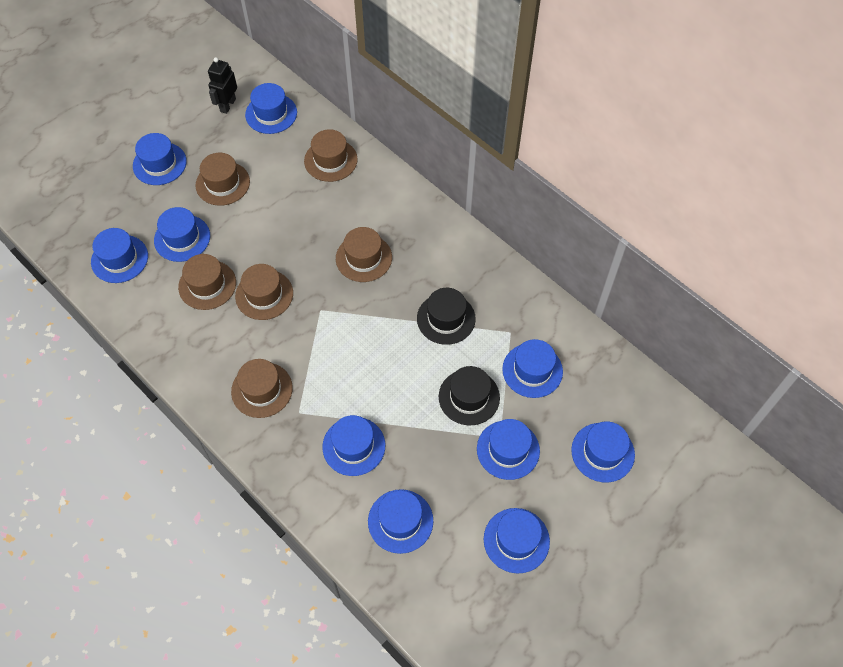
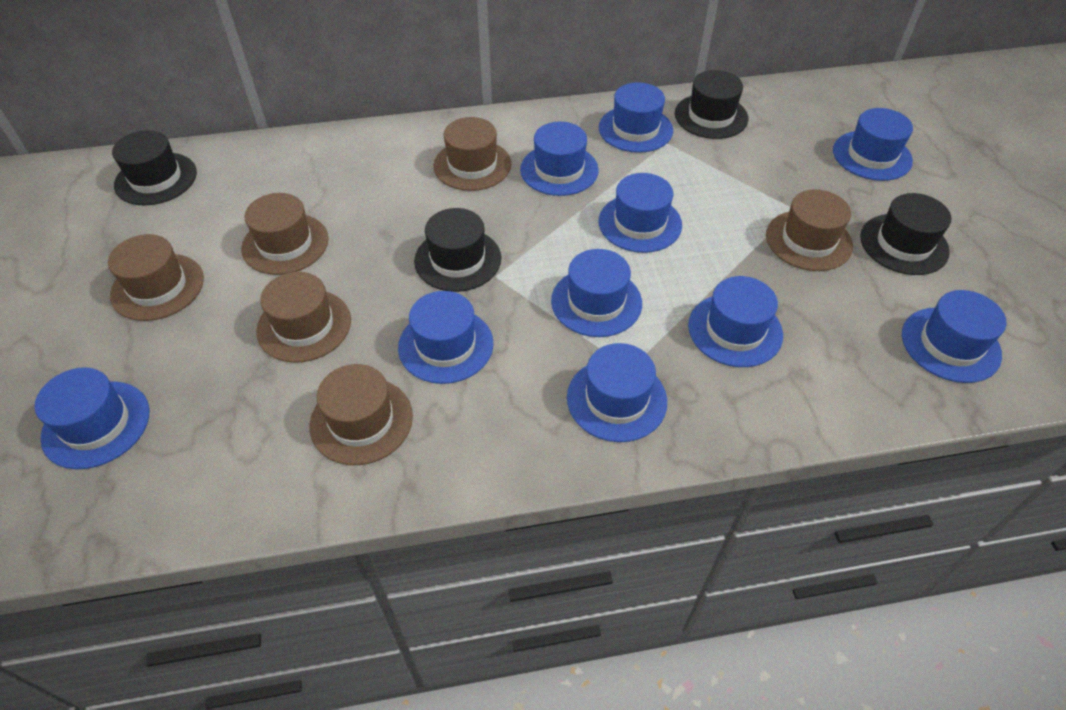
black hat: [417,288,476,345] [439,366,500,425] = 2 -> [112,130,197,205] [414,208,501,292] [675,70,749,139] [860,193,951,275] = 4
black robot: [208,57,237,114] = 1 -> none = 0

